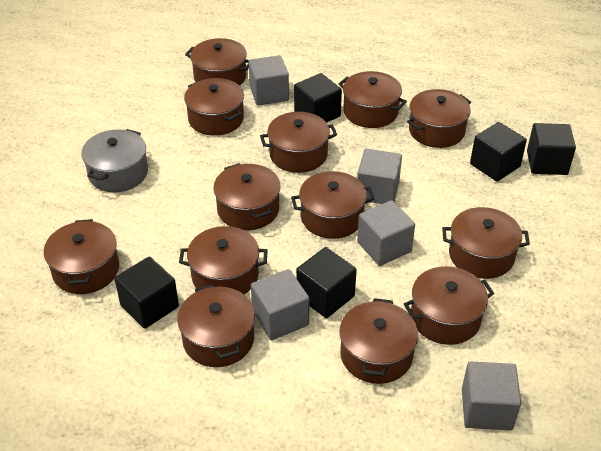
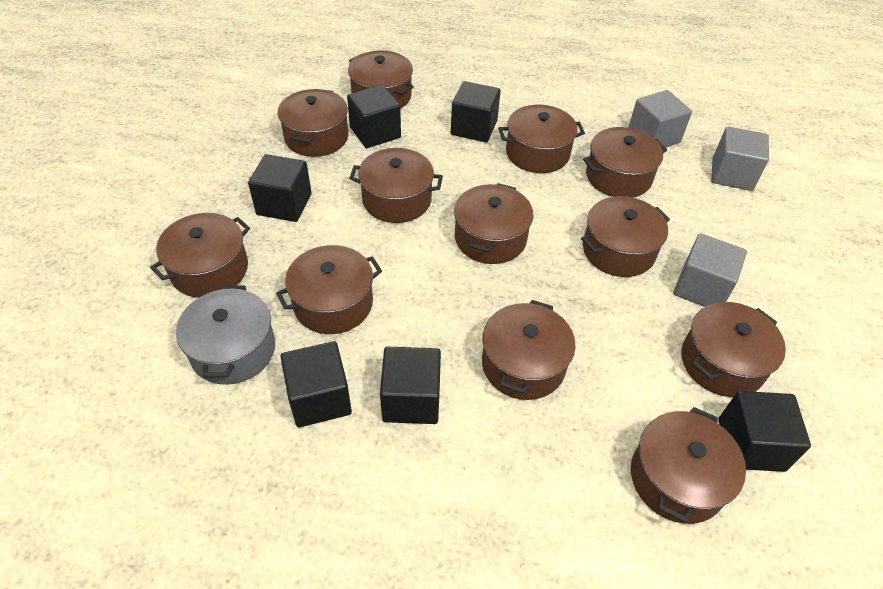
black cube: [114,256,179,329] [294,73,342,123] [296,247,357,318] [470,122,527,181] [527,123,576,175] = 5 -> [248,154,312,222] [280,341,352,427] [347,85,401,148] [380,347,441,424] [451,81,501,143] [718,391,811,472] = 6
brown pot: [44,219,119,294] [177,284,255,367] [179,226,268,294] [184,78,244,136] [185,38,249,86] [213,163,281,230] [260,112,337,173] [291,171,375,239] [338,71,407,128] [339,298,418,384] [404,266,494,345] [407,89,471,148] [442,207,530,279] = 13 -> [150,213,250,298] [276,245,382,334] [278,89,348,157] [348,51,414,109] [349,148,443,223] [454,183,533,264] [482,300,575,400] [498,105,585,173] [581,196,670,277] [583,127,667,198] [631,407,746,524] [681,302,786,397] = 12
grey cube: [249,55,289,105] [251,269,309,340] [357,149,402,204] [357,200,415,266] [462,361,521,430] = 5 -> [628,90,692,148] [673,233,747,307] [711,127,769,191] = 3

